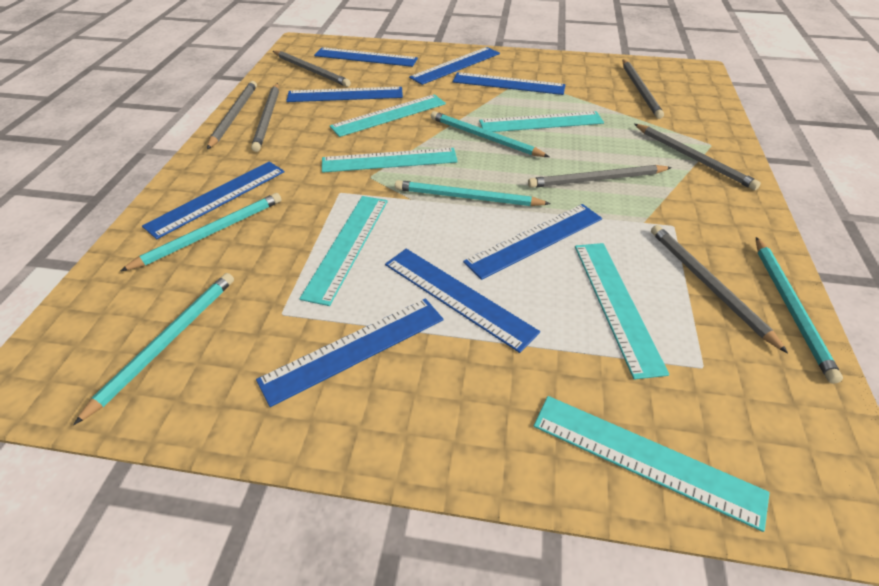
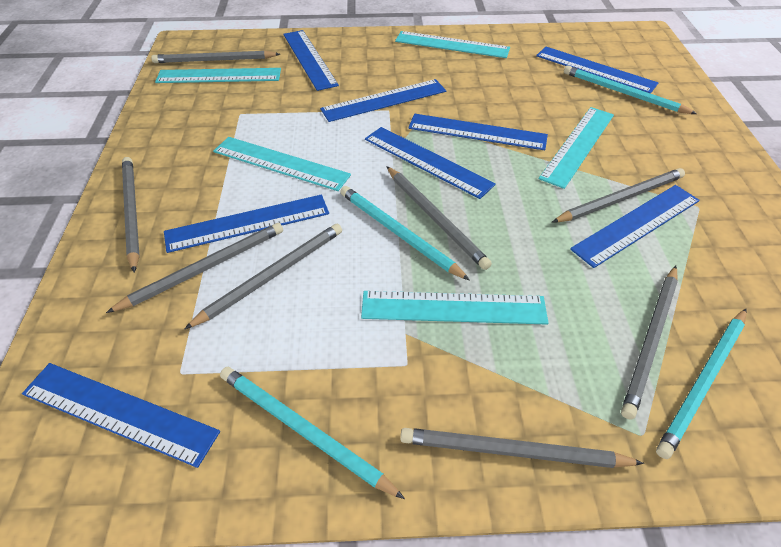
grey pencil: [207,81,257,149] [251,83,279,152] [273,51,351,87] [528,165,672,188] [623,59,664,119] [634,124,761,190] [651,225,788,353] = 7 -> [106,223,283,313] [122,157,140,272] [151,50,280,63] [184,224,342,329] [386,166,492,270] [400,428,644,468] [552,168,685,223] [621,266,678,419] = 8
turquoise pencil: [74,273,234,425] [120,193,281,271] [395,180,551,206] [431,111,549,157] [756,237,843,384] = 5 -> [220,367,405,499] [340,186,470,281] [564,65,697,114] [656,309,747,459] = 4
turquoise ruler: [299,196,388,306] [322,148,458,173] [330,94,446,137] [479,111,604,132] [534,396,770,532] [575,243,669,380] = 6 -> [155,68,281,83] [213,137,351,191] [361,291,548,325] [395,31,510,58] [539,107,614,189] = 5

